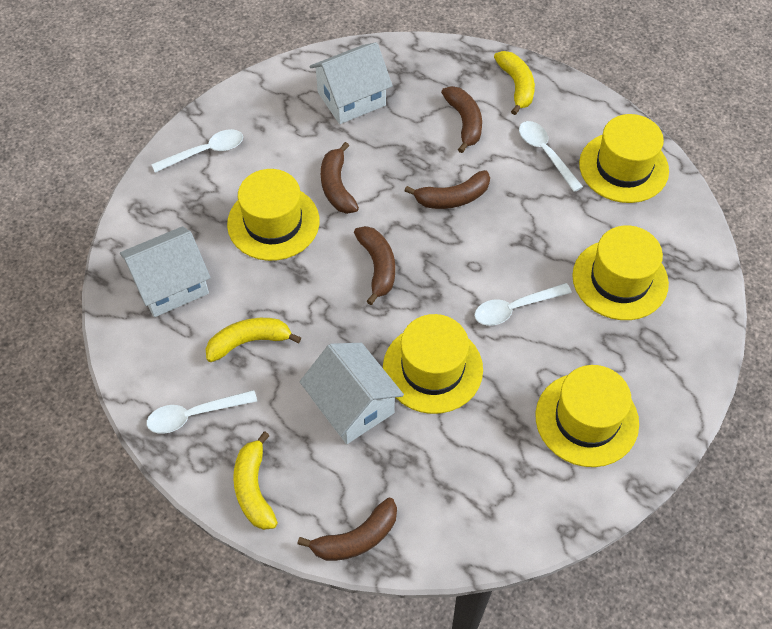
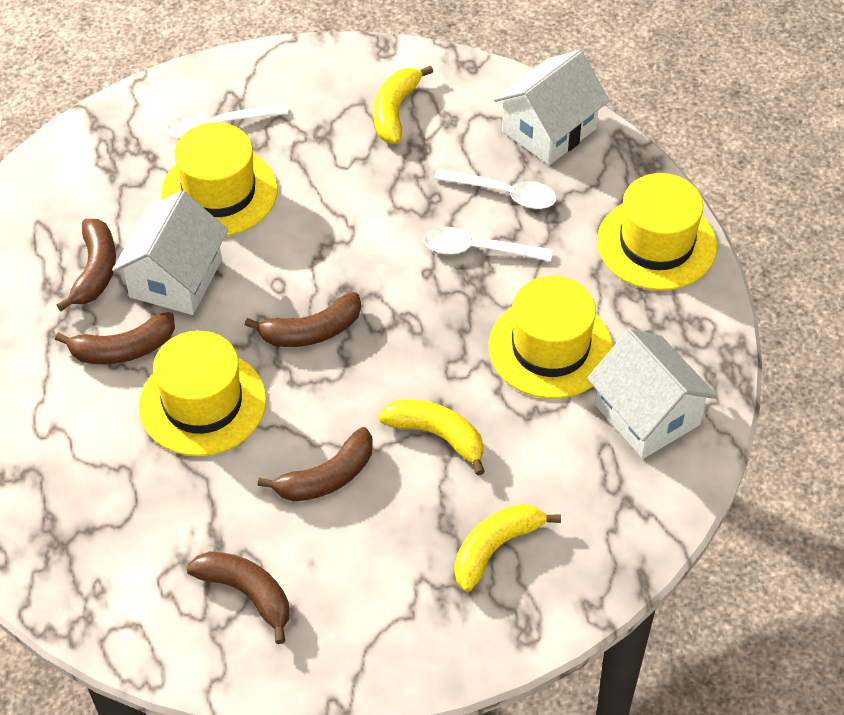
white spoon: [147,390,257,434] [151,129,243,173] [474,283,572,326] [519,121,583,192] = 4 -> [167,103,288,138] [424,227,552,261] [434,168,557,209] = 3
yellow hat: [227,169,320,261] [383,314,483,414] [536,365,639,467] [572,226,669,320] [579,114,669,203] = 5 -> [139,330,266,456] [161,122,278,236] [489,276,613,399] [597,173,717,291] = 4

